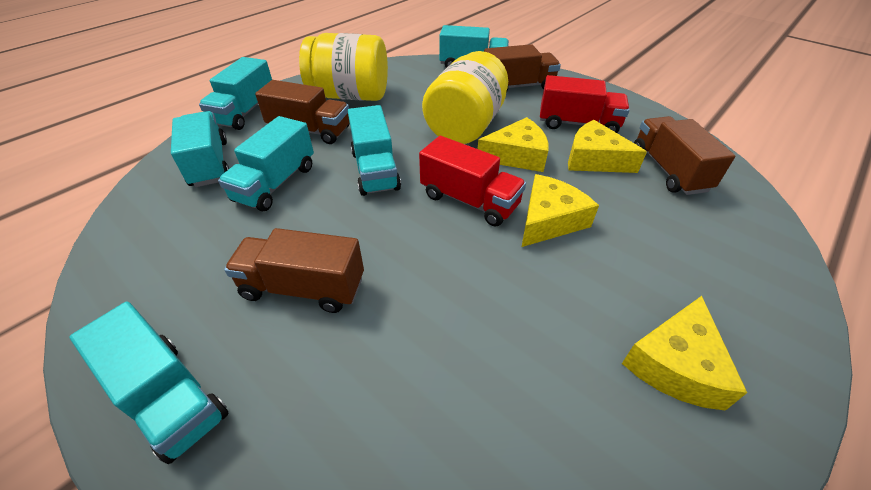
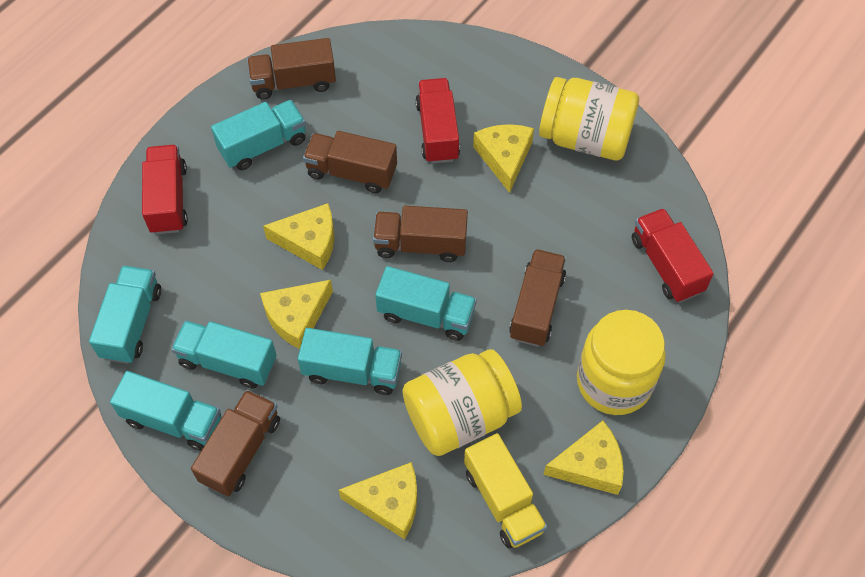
brown truck: [224,228,364,313] [255,80,349,144] [484,44,561,92] [634,116,735,195] = 4 -> [191,390,280,497] [247,38,336,100] [303,131,397,193] [373,206,468,262] [509,249,566,347] = 5
red truck: [419,136,526,226] [540,75,630,133] = 2 -> [142,145,188,234] [415,78,460,164] [632,208,714,302] = 3
yellow cheese: [478,117,549,172] [522,174,599,247] [568,120,647,173] [622,296,747,411] = 4 -> [260,280,333,349] [263,203,334,270] [339,462,417,539] [473,124,534,193] [543,421,624,495] = 5
yellow jar: [299,33,388,101] [422,51,508,144] = 2 -> [402,349,522,456] [539,77,639,160] [577,310,666,415] = 3
yellow truck: none = 0 -> [464,433,547,549] = 1

